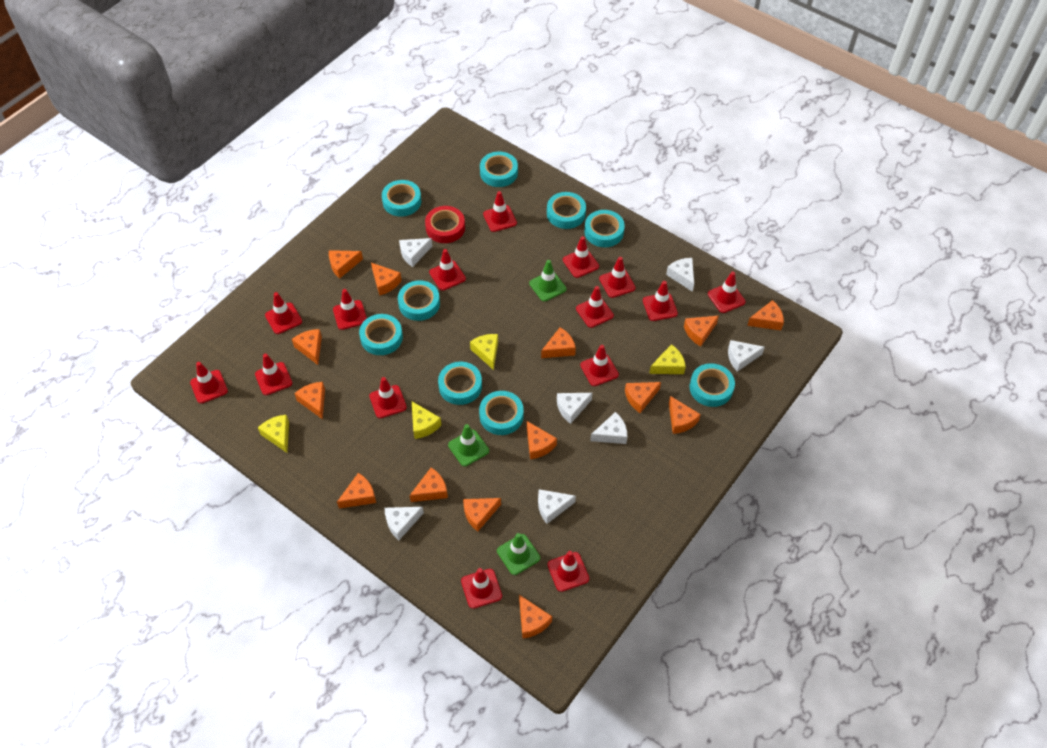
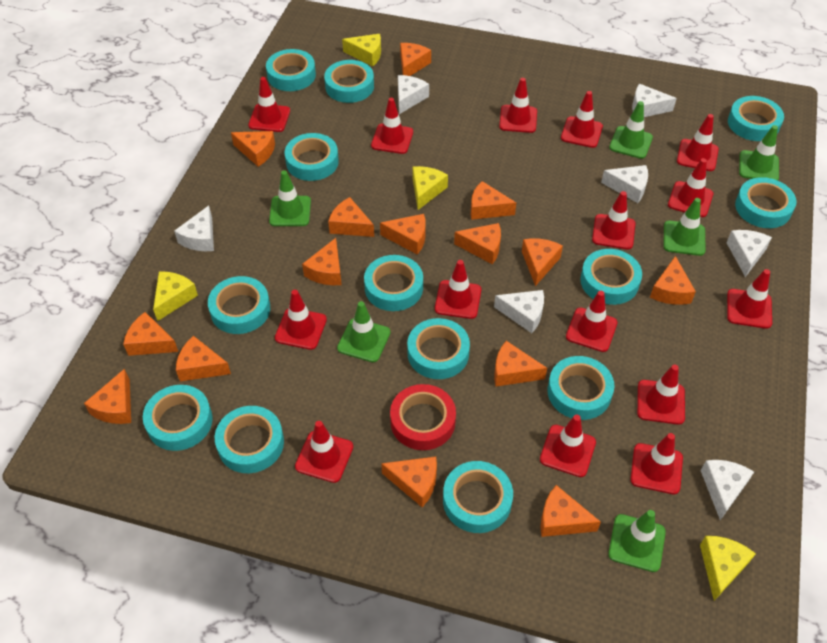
green traffic cone: [448,424,489,467] [497,533,540,575] [529,260,567,302] = 3 -> [269,170,311,226] [337,301,391,362] [608,510,666,572] [609,101,653,159] [663,198,706,256] [739,125,779,180] = 6
orange cheese: [292,329,322,365] [294,382,325,419] [329,250,363,279] [337,473,376,509] [371,263,402,296] [409,468,448,502] [463,498,501,532] [519,595,552,638] [527,421,557,459] [541,327,576,358] [625,382,661,413] [669,396,701,434] [684,316,719,346] [747,300,784,330] = 14 -> [84,369,131,424] [123,312,179,356] [176,336,231,381] [231,131,275,167] [302,238,342,285] [328,197,374,237] [380,214,426,255] [381,456,437,507] [400,43,431,76] [454,223,501,264] [471,181,516,220] [494,341,547,387] [522,238,563,286] [540,485,601,537] [650,256,696,305] = 15
turquoise tape: [359,314,403,355] [382,180,421,217] [398,280,440,321] [438,362,482,405] [479,391,524,435] [480,152,518,187] [547,192,586,229] [584,210,625,247] [690,363,735,407] = 9 -> [143,385,213,451] [208,276,270,334] [215,406,284,473] [266,49,316,91] [285,133,339,181] [324,60,374,103] [364,255,423,311] [407,318,470,379] [443,461,513,533] [547,356,615,420] [580,249,642,305] [728,96,784,141] [735,177,796,228] = 13

